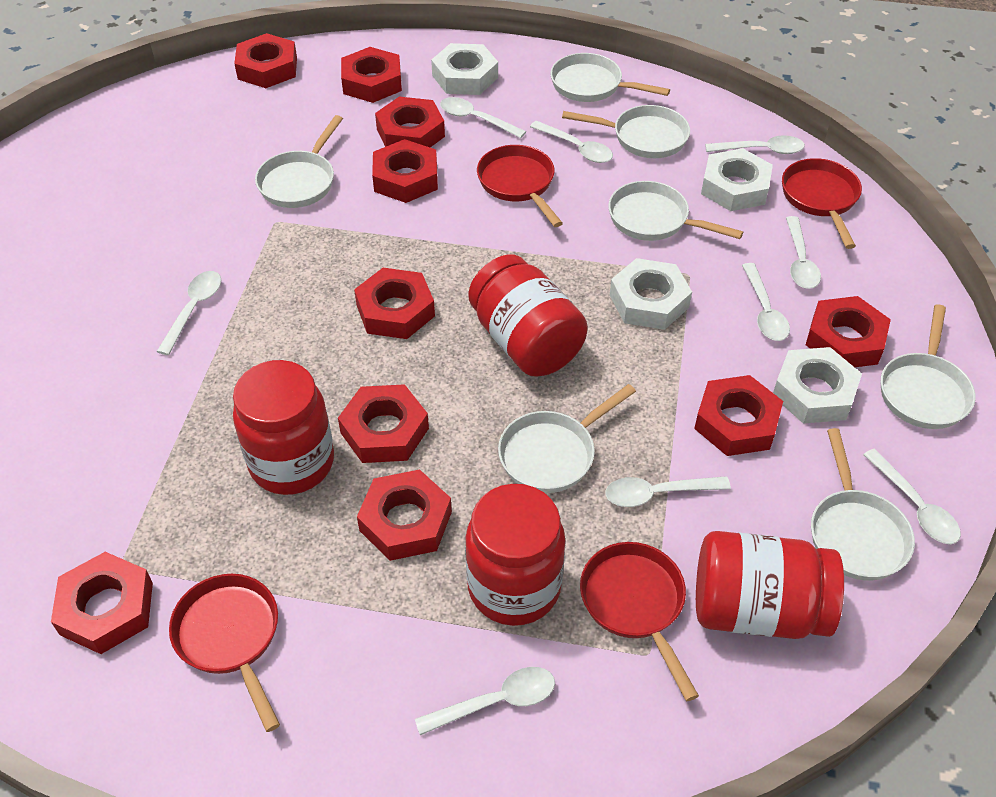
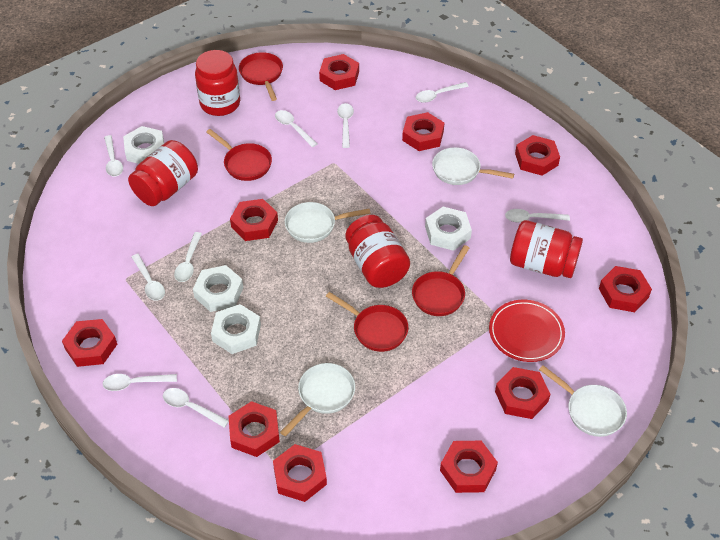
red plate: none = 0 -> [489,300,565,362] = 1
white pan: [255,115,343,208] [498,384,636,493] [551,53,670,102] [562,105,690,158] [608,181,743,241] [811,428,915,581] [881,304,975,429] = 7 -> [280,363,355,436] [285,202,371,243] [432,147,514,185] [539,365,627,437] = 4

